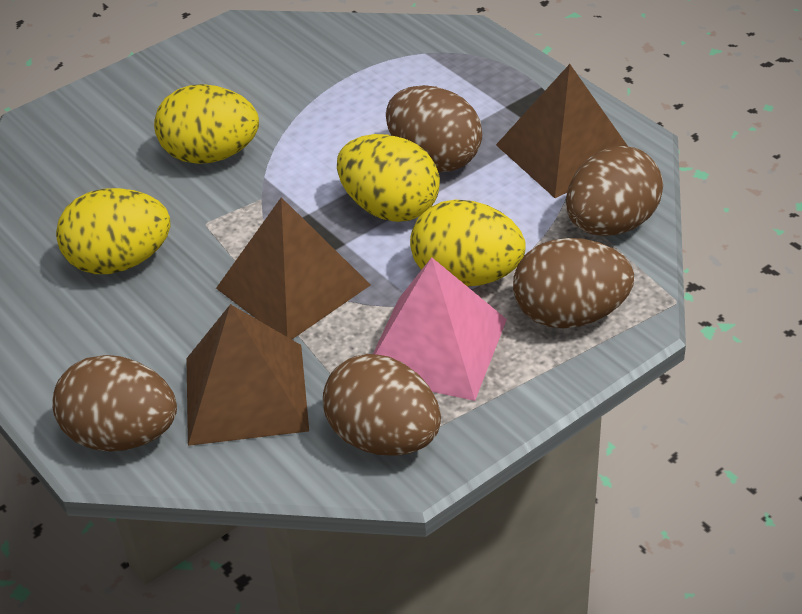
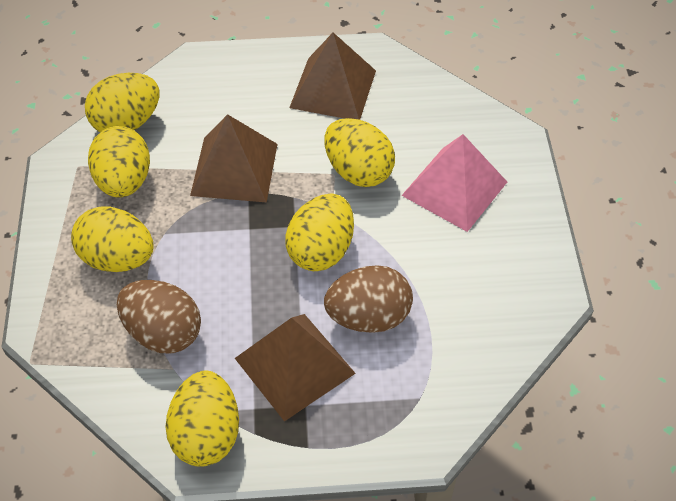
brown egg: [52,355,177,452] [323,354,441,456] [386,85,483,172] [513,238,634,328] [566,146,663,236] = 5 -> [117,280,201,353] [324,265,413,333] = 2
yellow egg: [56,188,171,274] [154,84,259,164] [337,134,440,222] [410,200,526,287] = 4 -> [71,206,153,272] [85,73,160,132] [88,126,150,198] [166,371,239,467] [285,194,354,271] [324,118,395,187] = 6

